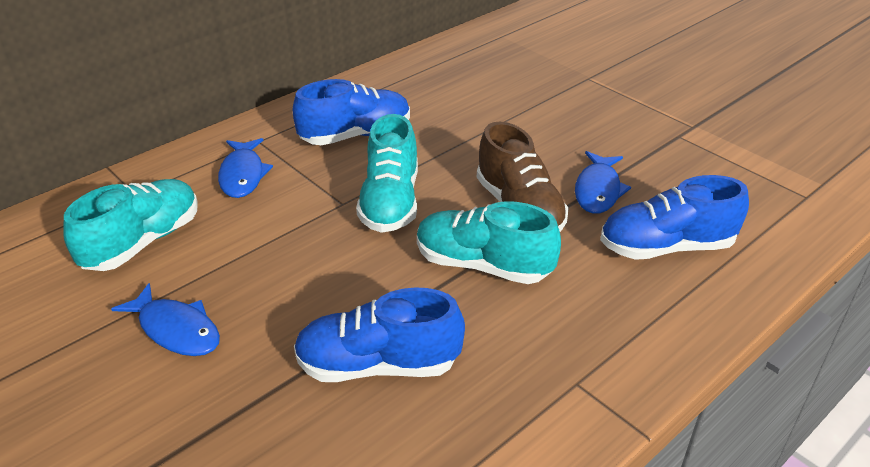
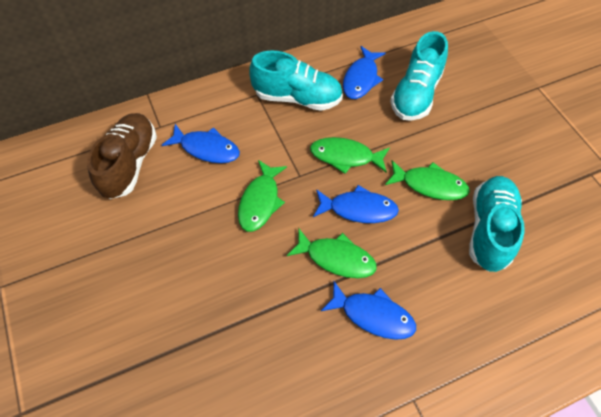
blue fish: [111,283,220,356] [218,138,273,198] [575,151,631,214] = 3 -> [162,124,240,163] [313,185,399,223] [321,281,416,340] [343,46,386,99] = 4
blue shoe: [293,79,410,145] [294,287,465,382] [600,175,749,260] = 3 -> none = 0
green fish: none = 0 -> [238,160,287,232] [287,229,377,278] [310,137,390,174] [385,160,470,200] = 4

